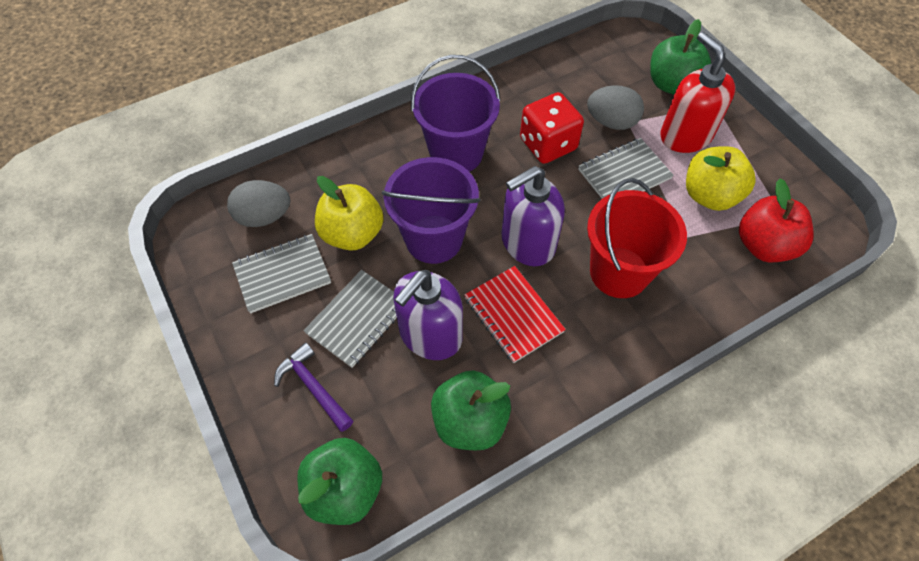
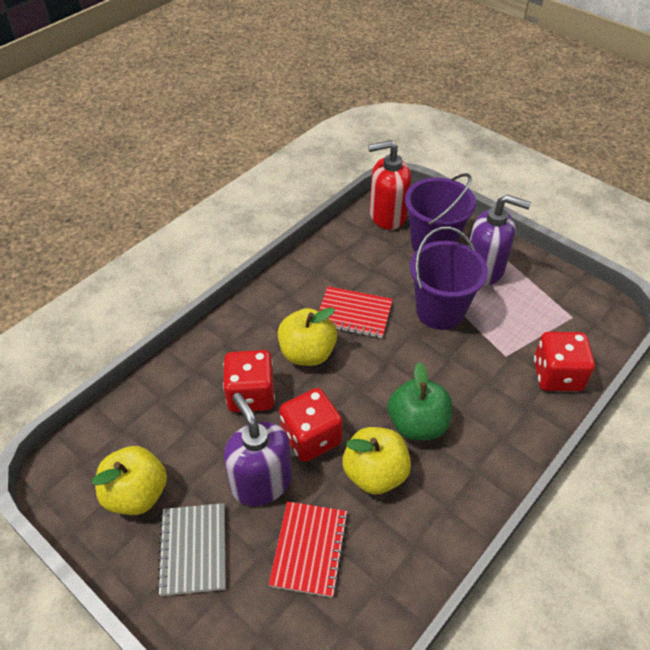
green apple: [297,438,382,525] [431,370,511,450] [650,19,711,94] = 3 -> [388,362,452,441] = 1
grey egg: [227,180,290,227] [587,85,644,130] = 2 -> none = 0
grey notebook: [232,234,331,313] [303,270,397,368] [578,138,674,199] = 3 -> [157,503,226,596] = 1
purple hammer: [274,343,353,432] = 1 -> none = 0
red apple: [739,178,814,262] = 1 -> none = 0
red bucket: [587,178,687,298] = 1 -> none = 0
red dice: [520,92,584,164] = 1 -> [223,350,275,412] [279,388,343,462] [534,332,595,391] = 3
red notebook: [465,266,566,363] = 1 -> [269,501,349,598] [319,286,393,338] = 2
yellow apple: [315,176,384,251] [686,146,756,211] = 2 -> [92,446,167,515] [278,307,337,366] [342,427,411,495] = 3

